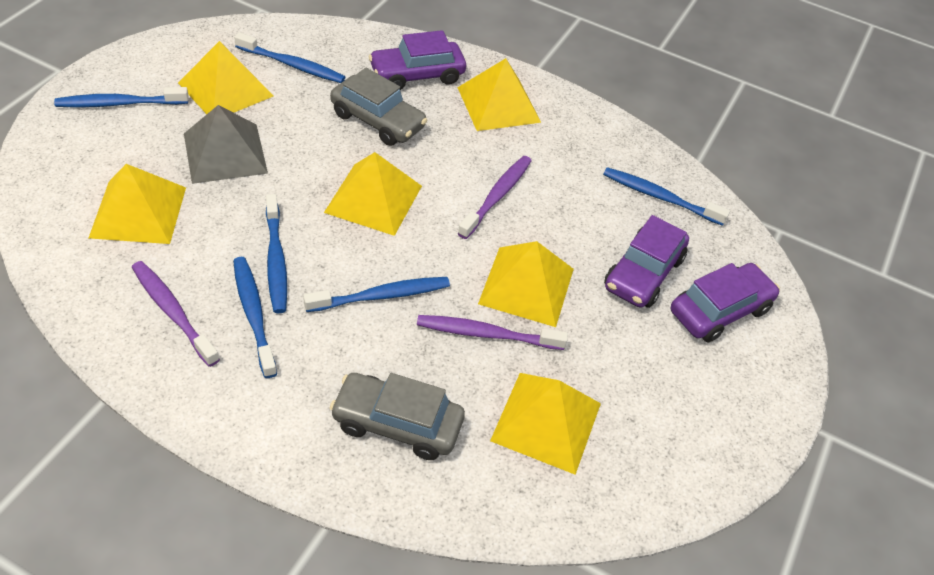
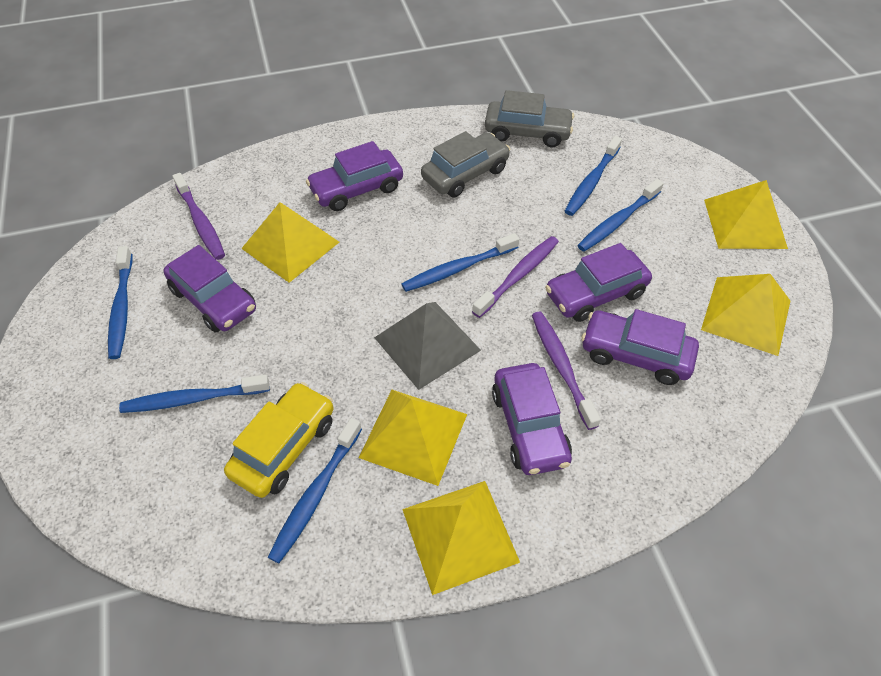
purple car: [369,30,466,90] [604,215,689,308] [671,263,780,342] = 3 -> [163,245,256,333] [306,141,403,211] [492,363,572,475] [545,243,652,322] [581,309,699,385] = 5
yellow car: none = 0 -> [224,382,334,498] = 1
yellow pyramid: [89,164,186,244] [178,41,274,114] [324,152,422,236] [457,58,541,131] [478,241,574,327] [490,373,601,475] = 6 -> [241,202,339,283] [359,390,467,486] [402,481,520,595] [701,274,790,356] [704,180,788,249] = 5

